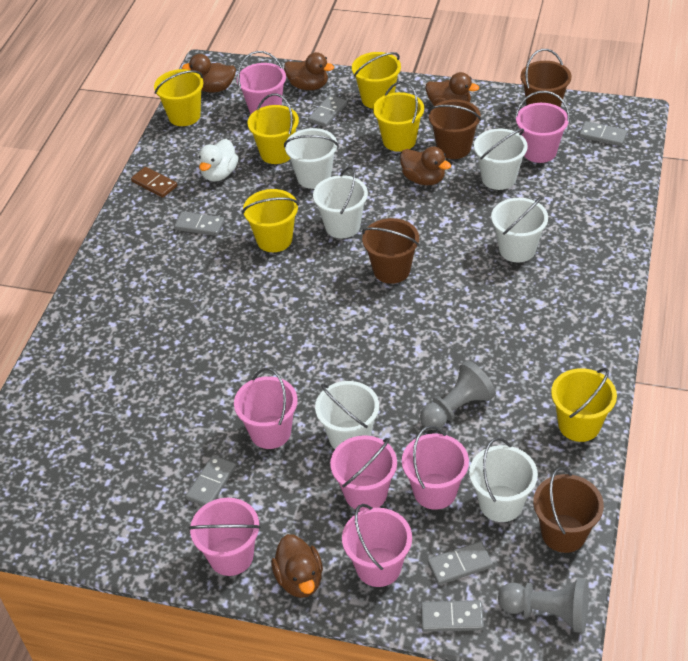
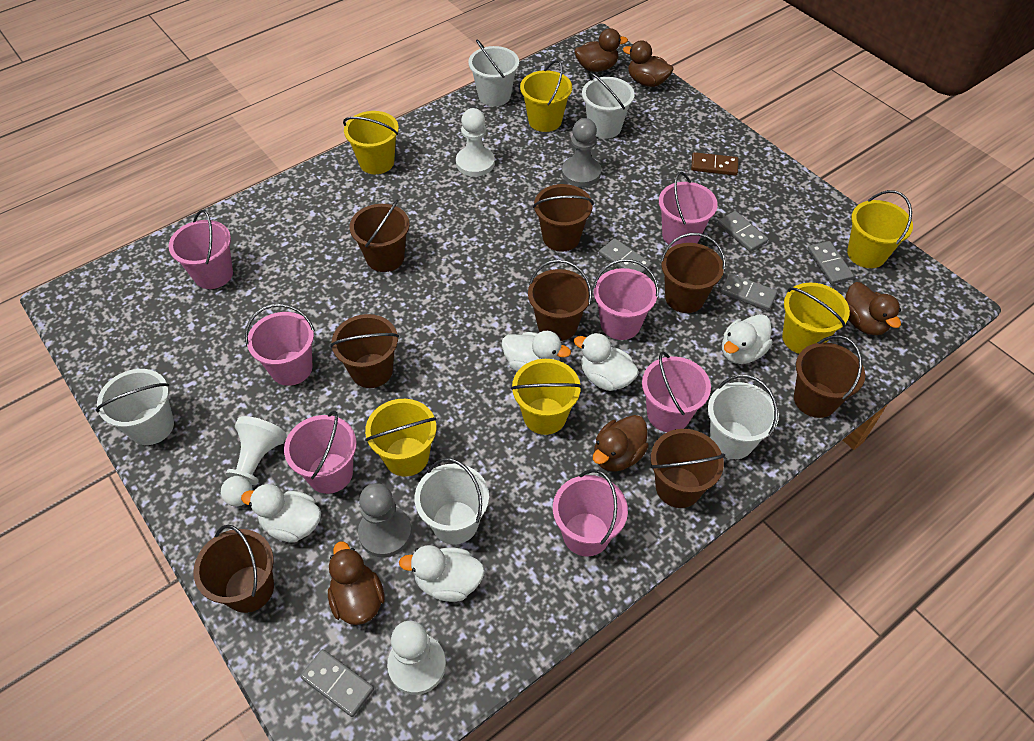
brown bucket: [362,218,419,284] [428,99,481,159] [521,49,572,107] [533,467,604,553] = 4 -> [193,524,274,613] [330,314,399,388] [350,199,410,272] [528,260,592,341] [533,184,594,252] [651,429,725,508] [660,233,725,313] [794,335,865,418] = 8
grey domino: [174,212,225,236] [186,455,236,506] [308,95,347,127] [421,600,484,632] [428,541,493,585] [579,121,627,146] = 6 -> [301,649,374,717] [599,238,652,273] [718,211,768,252] [720,273,777,311] [808,241,854,284] = 5
white bucket: [284,128,338,189] [313,166,368,238] [315,381,379,449] [469,438,538,522] [474,129,528,190] [491,196,548,263] = 6 -> [96,369,174,445] [415,458,489,545] [468,39,519,106] [582,72,635,139] [708,375,779,459] = 5
white duck: [199,139,239,181] = 1 -> [241,484,321,543] [399,545,485,602] [502,331,571,371] [574,333,639,391] [722,314,773,364] = 5
white pawn: none = 0 -> [221,416,287,507] [387,621,446,695] [456,108,495,177] = 3

